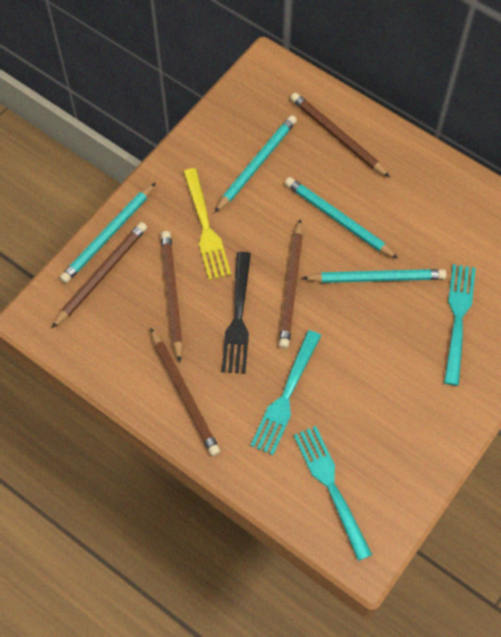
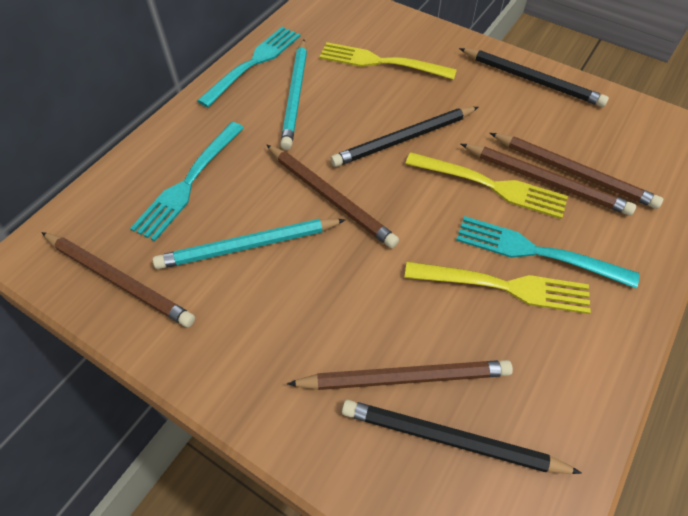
black fork: [222,252,251,374] = 1 -> none = 0
black pencil: none = 0 -> [330,107,478,167] [342,400,582,474] [459,48,609,107] = 3
turquoise pencil: [60,183,155,283] [215,115,297,213] [285,177,398,259] [302,269,447,283] = 4 -> [153,219,346,269] [280,39,307,150] = 2
yellow fork: [183,168,231,280] = 1 -> [320,42,457,80] [404,262,591,314] [405,152,568,219] = 3

